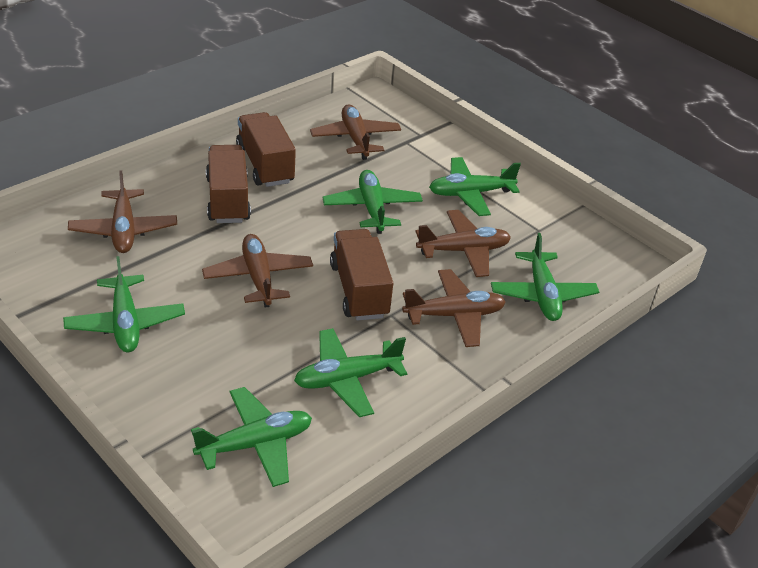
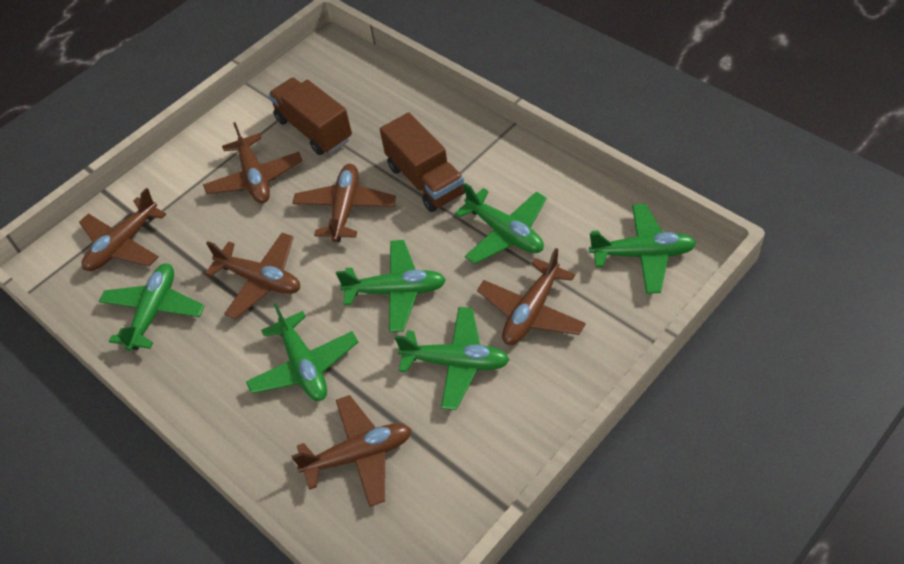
brown plane: [68,170,177,253] [202,234,313,308] [310,105,401,160] [402,269,506,347] [415,210,511,277] = 5 -> [79,188,166,271] [203,122,303,203] [205,232,300,319] [292,164,396,242] [292,395,411,507] [477,248,586,345] = 6
brown truck: [206,145,251,223] [236,112,296,187] [330,229,393,321] = 3 -> [268,78,352,155] [380,112,465,212] = 2

